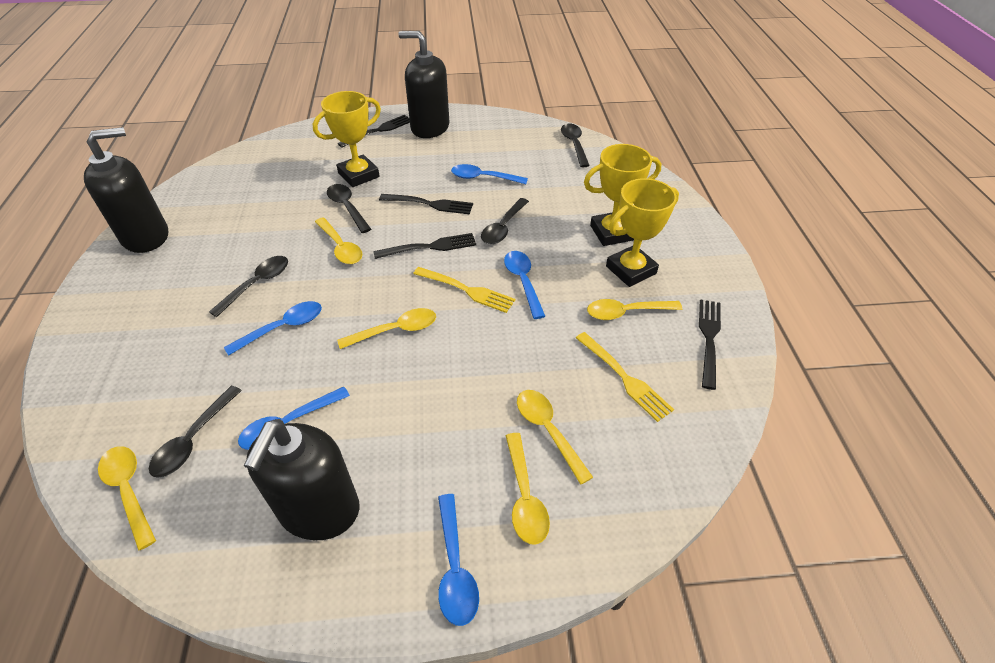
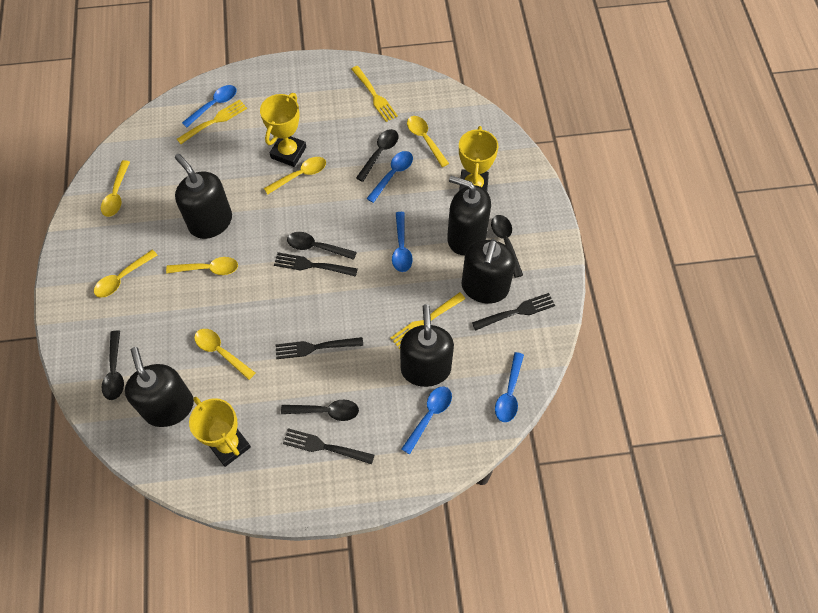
black soap dispenser: [84,127,168,253] [244,419,359,540] [399,31,449,138] = 3 -> [125,347,194,427] [175,154,232,239] [400,304,454,387] [447,176,491,255] [461,239,515,304] = 5
yellow fork: [413,267,515,313] [576,332,674,422] = 2 -> [177,99,247,144] [351,66,398,122] [390,292,465,349] = 3

